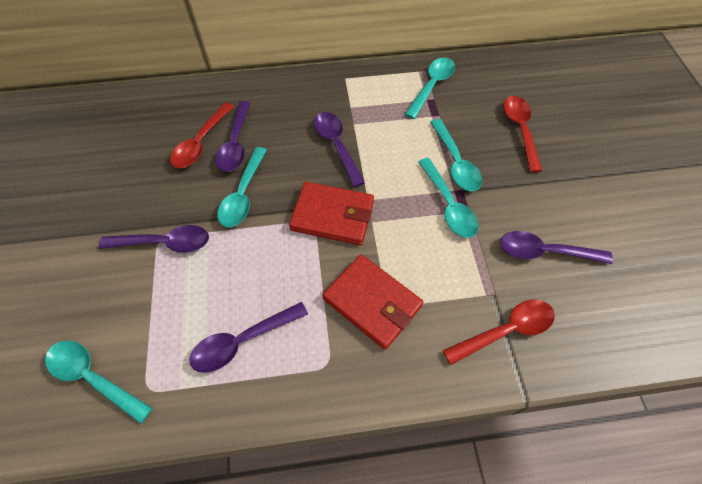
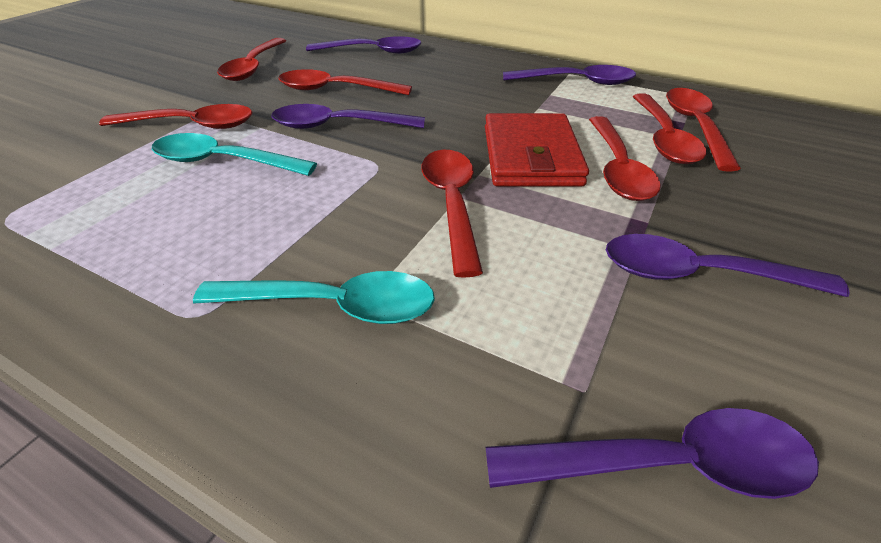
red spoon: [170,102,234,168] [443,300,555,365] [504,96,542,172] = 3 -> [99,104,253,129] [217,38,286,81] [278,69,412,95] [421,150,483,278] [589,116,661,201] [632,93,706,164] [666,88,741,172] = 7
red wallet: [289,182,374,245] [322,254,424,350] = 2 -> [485,113,589,187] = 1
turquoise spoon: [45,341,153,424] [217,147,267,227] [405,58,455,119] [418,158,479,238] [430,119,482,191] = 5 -> [152,133,317,176] [193,271,435,324] = 2

